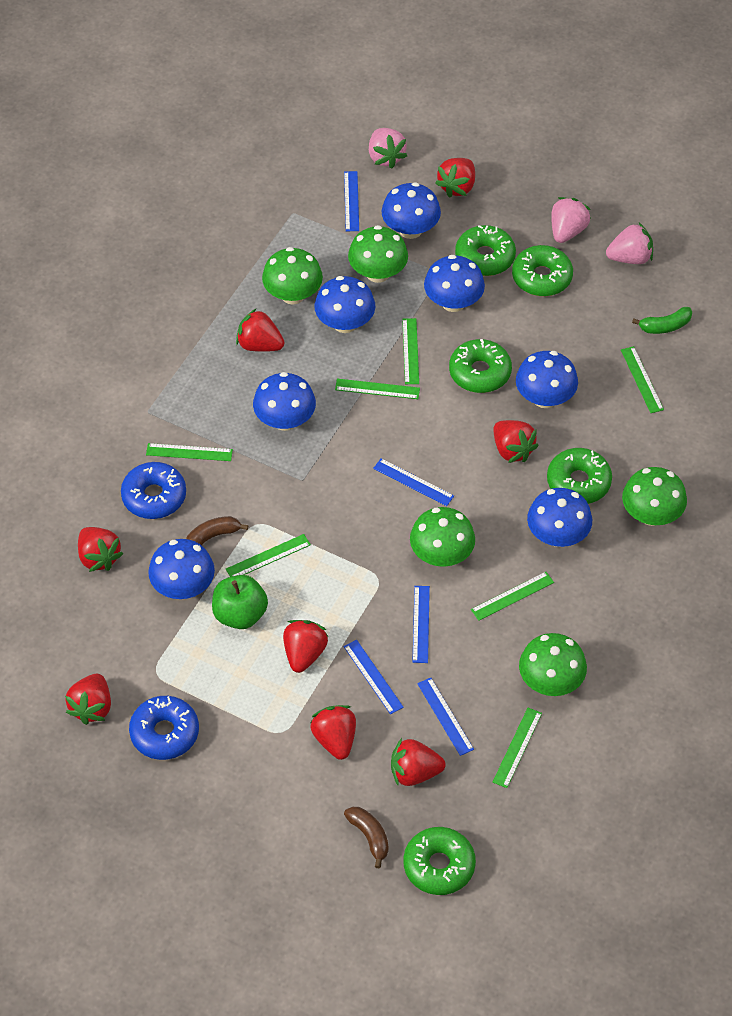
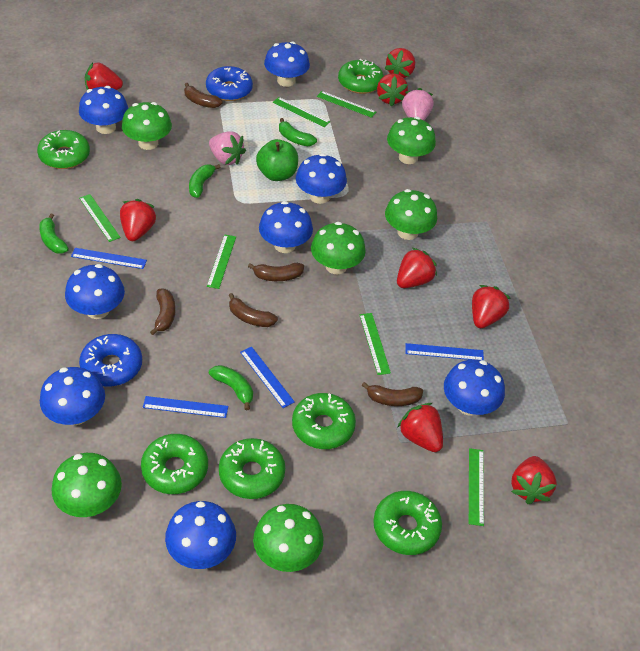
blue mushroom: [148,539,215,599] [253,372,316,431] [314,276,375,333] [382,182,441,239] [424,255,485,312] [516,351,578,408] [527,488,592,547] = 7 -> [40,367,105,425] [65,264,125,319] [79,86,128,134] [165,501,236,569] [259,201,313,253] [264,41,310,87] [296,153,347,204] [444,360,505,416] = 8
blue ruler: [344,171,359,231] [344,640,404,714] [373,458,454,506] [413,586,430,663] [417,678,474,756] = 5 -> [71,248,147,269] [143,396,228,418] [240,346,295,408] [405,343,484,360] = 4
brown banana: [186,516,249,545] [344,807,389,868] = 2 -> [150,288,175,335] [184,83,223,108] [229,293,278,327] [248,263,304,281] [361,382,423,406] = 5
green banana: [632,307,692,334] = 1 -> [39,214,69,254] [189,164,221,198] [209,365,253,410] [279,118,317,146] = 4
green donut: [403,827,476,895] [449,339,512,393] [455,225,516,276] [512,245,573,296] [547,448,612,504] = 5 -> [37,130,90,169] [141,434,208,494] [219,438,285,499] [292,393,356,449] [338,59,384,94] [373,491,442,555] = 6
green mushroom: [262,247,323,305] [348,225,408,283] [410,507,475,567] [519,633,587,696] [622,467,687,526] = 5 -> [52,453,122,517] [122,102,172,150] [253,504,323,572] [311,222,366,274] [385,189,437,240] [387,117,436,164] = 6
green ruler: [146,443,233,461] [226,534,311,577] [335,379,420,399] [402,318,419,384] [471,572,554,621] [493,708,542,788] [621,346,664,413] = 7 -> [79,194,121,242] [207,234,236,289] [273,97,330,127] [317,91,376,118] [359,313,391,375] [469,448,484,526] = 6
pink strawberry: [369,128,407,169] [551,197,591,243] [606,223,653,264] = 3 -> [209,132,246,165] [402,88,433,120] = 2

